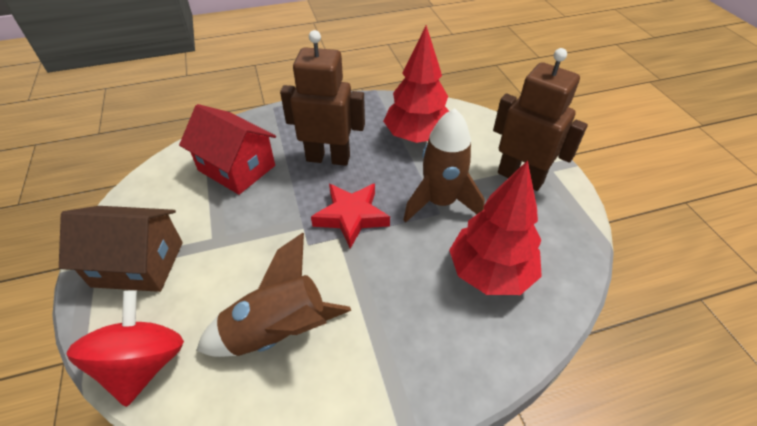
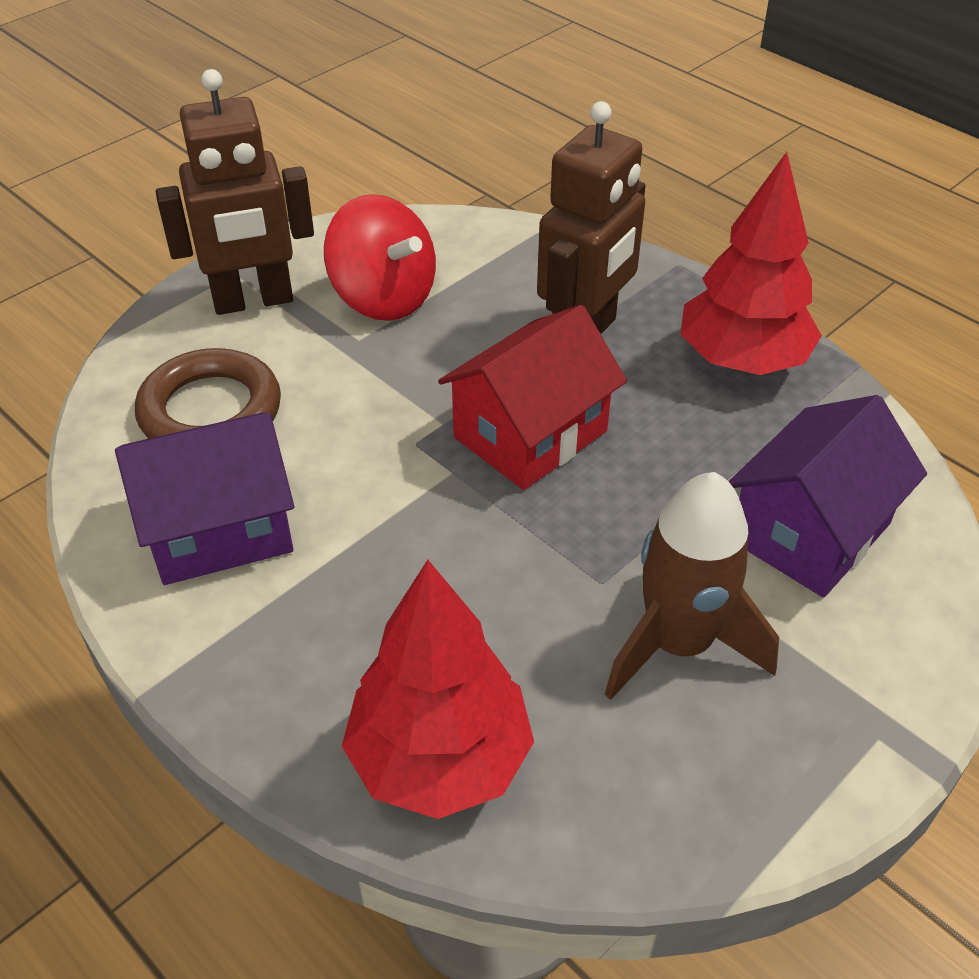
brown house: [59,206,183,292] = 1 -> none = 0
brown ring: none = 0 -> [135,348,281,439] = 1
brown rocket: [196,233,351,357] [403,108,485,222] = 2 -> [605,472,779,700] = 1
purple house: none = 0 -> [115,412,294,585] [728,395,927,598] = 2
red star: [311,183,390,249] = 1 -> none = 0

